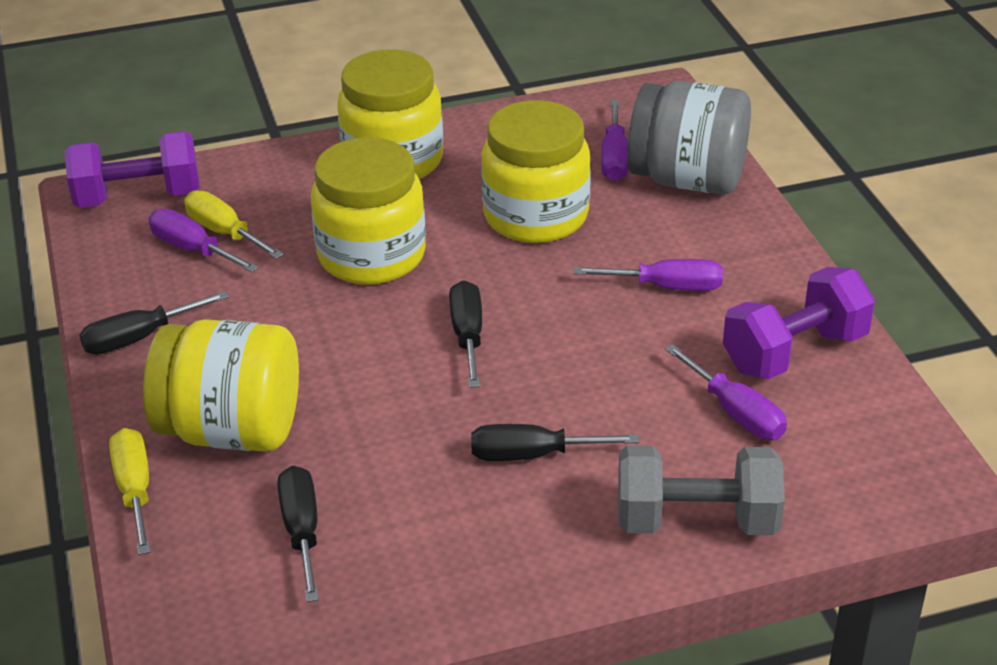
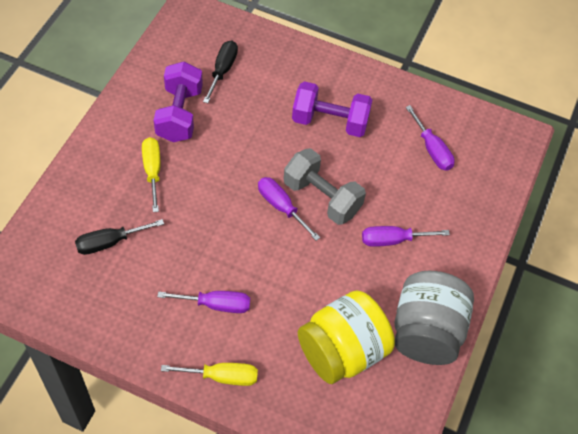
black screwdriver: [79,291,229,355] [278,466,319,602] [449,280,482,388] [471,424,639,461] = 4 -> [75,219,164,255] [203,41,238,103] = 2
yellow jar: [143,320,299,452] [311,137,426,285] [337,49,443,179] [481,100,591,243] = 4 -> [298,290,395,384] = 1

